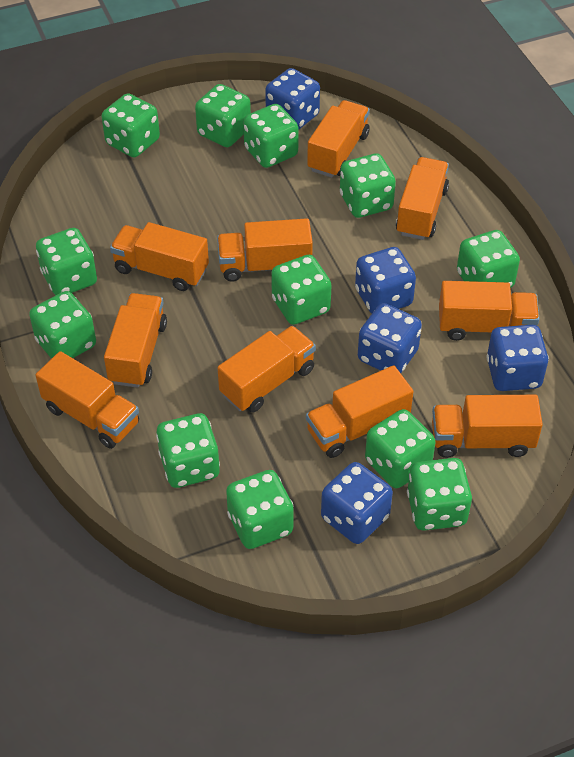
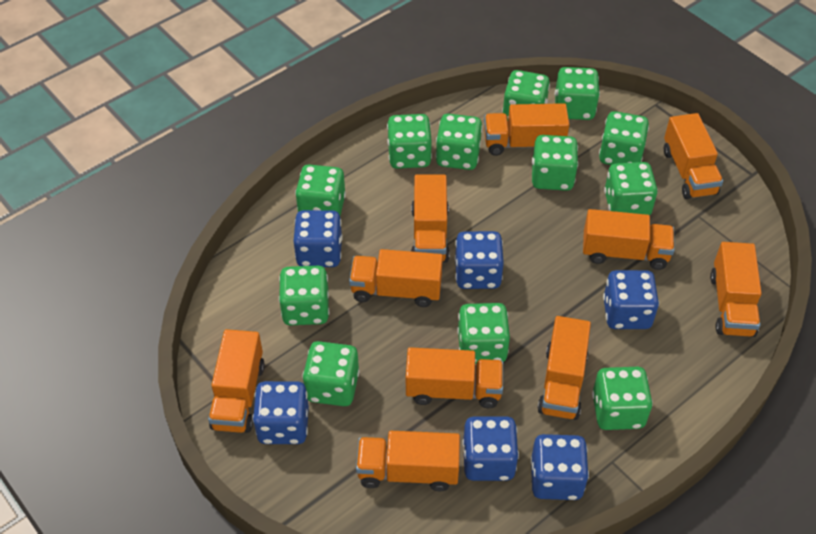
blue dice: [265,68,320,129] [321,462,393,544] [355,247,416,314] [358,303,422,373] [486,325,549,391] = 5 -> [252,381,309,444] [294,210,343,267] [455,231,504,289] [462,417,519,481] [530,434,589,500] [603,270,659,329] = 6

